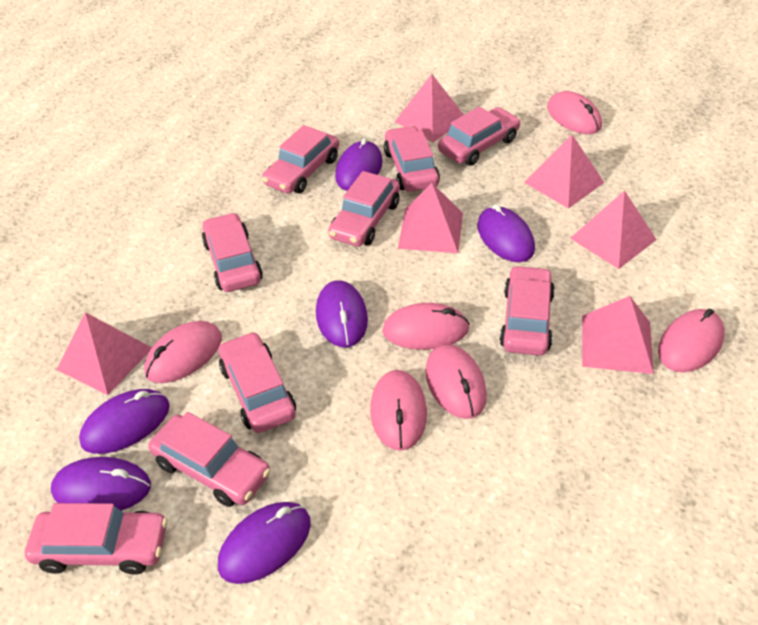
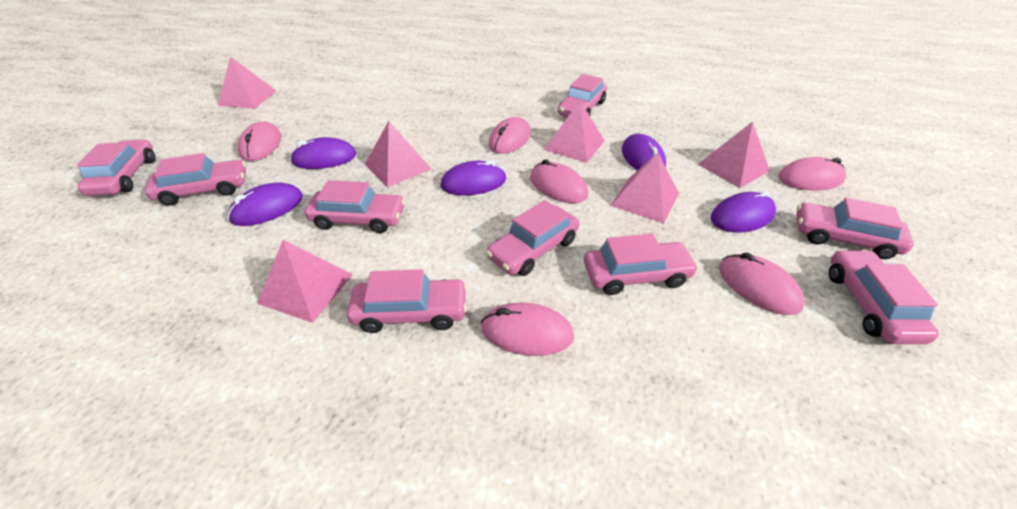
purple mouse: [51,457,151,511] [79,389,170,454] [218,502,311,584] [316,280,368,347] [335,138,382,191] [477,204,535,262] = 6 -> [228,182,303,226] [290,137,356,169] [440,160,506,195] [622,134,666,170] [711,191,776,232] = 5

